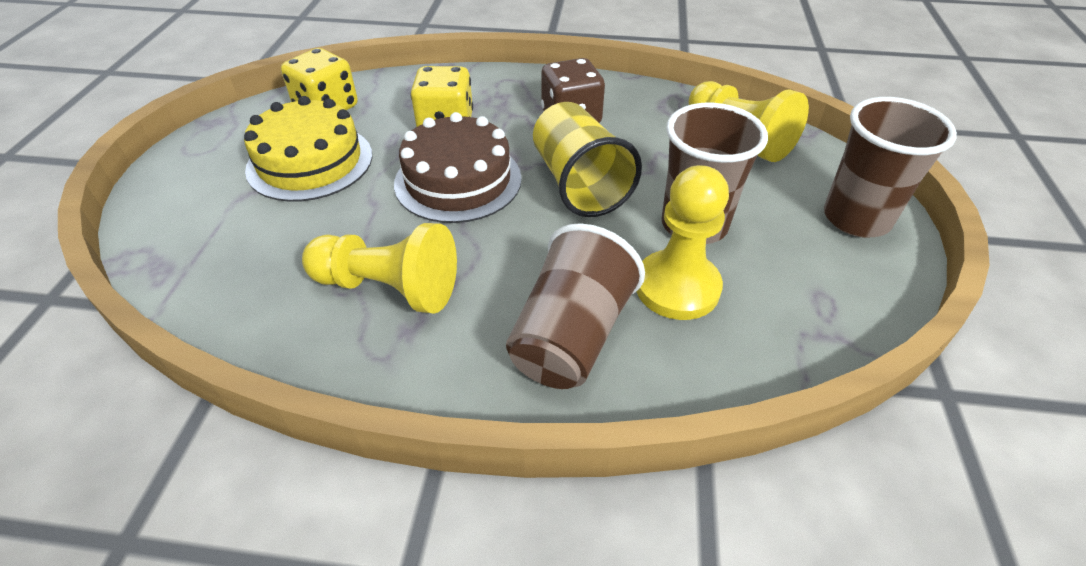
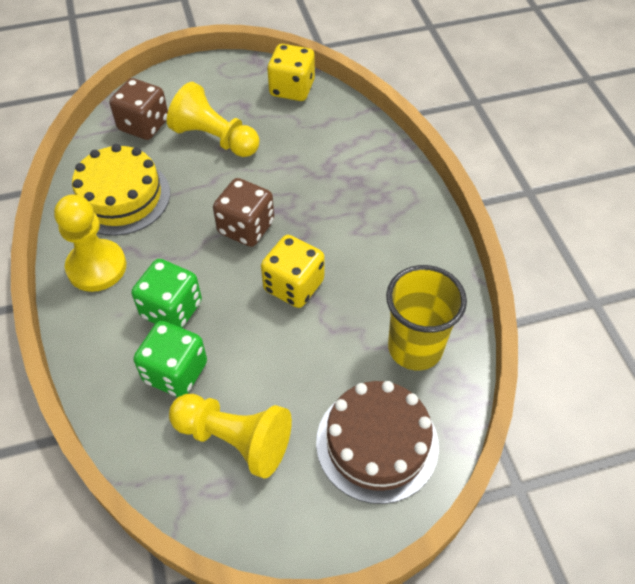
brown cup: [506,223,645,389] [661,103,768,244] [824,97,957,238] = 3 -> none = 0
brown dice: [541,58,605,123] = 1 -> [110,78,168,140] [213,178,274,247] = 2
green dice: none = 0 -> [132,259,202,328] [133,321,207,397] = 2

